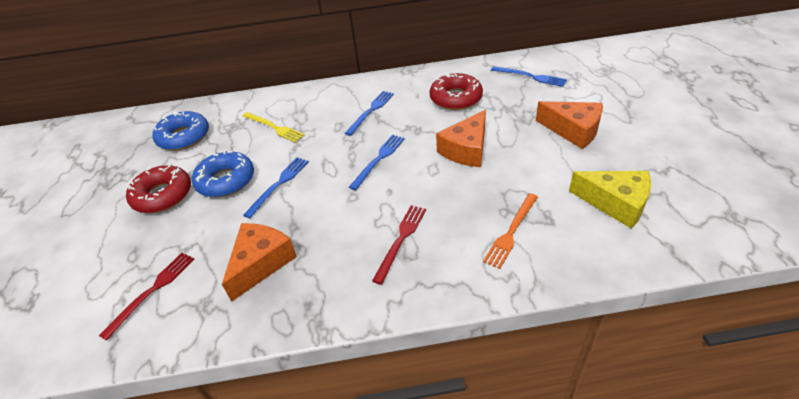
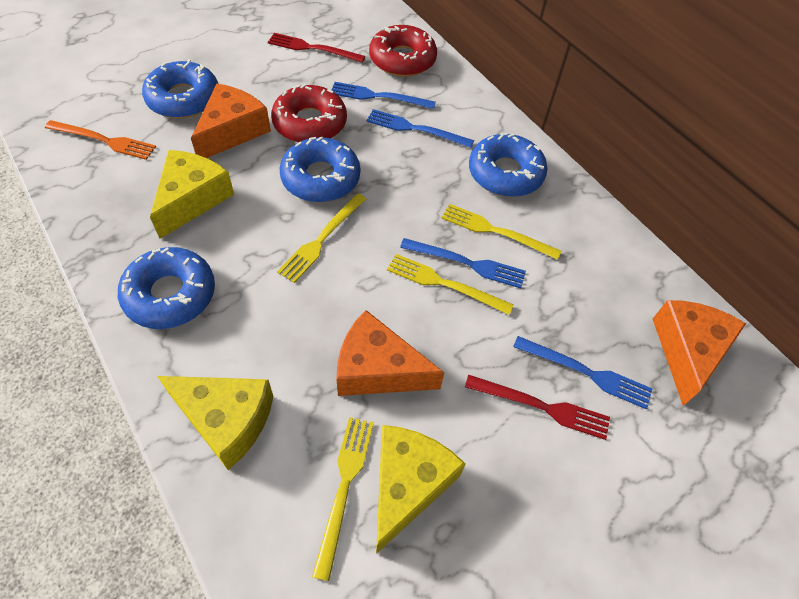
blue donut: [152,111,209,151] [192,151,254,197] = 2 -> [118,247,215,329] [142,59,218,118] [280,136,360,202] [469,133,547,197] = 4
yellow cheese: [569,171,651,229] = 1 -> [150,150,234,239] [157,376,273,470] [376,425,466,554] = 3
yellow fork: [243,112,305,143] = 1 -> [277,193,366,283] [312,417,374,581] [387,254,514,315] [441,204,561,260] = 4

